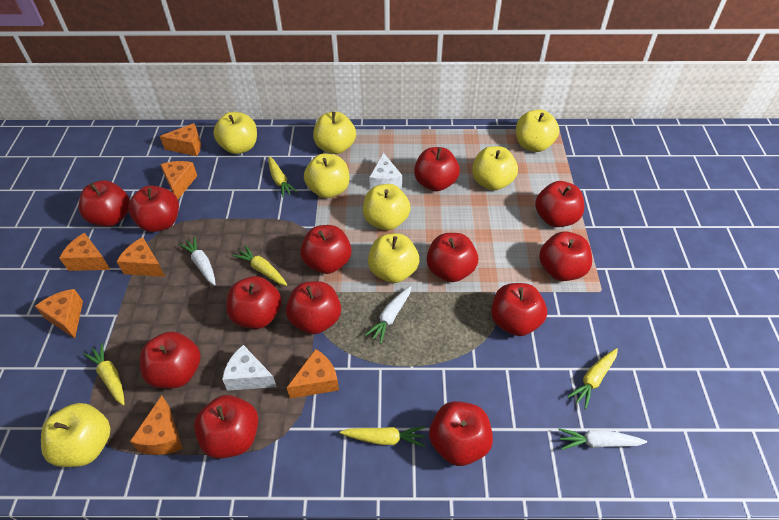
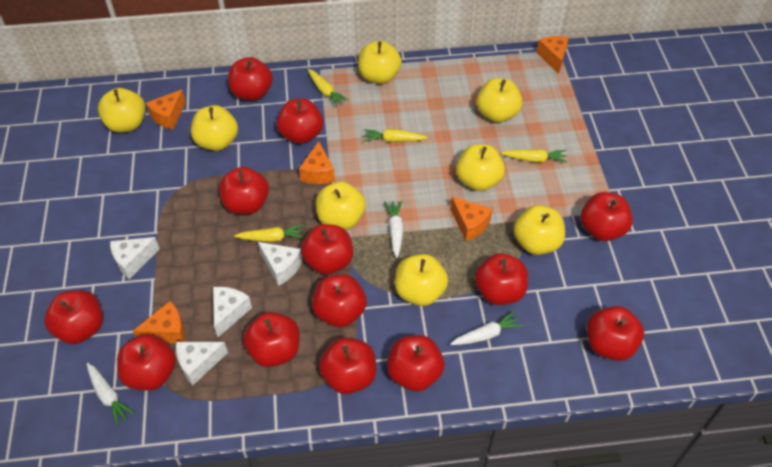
orange cheese: [35,289,83,339] [60,233,111,271] [116,237,165,277] [130,395,183,455] [160,123,201,156] [160,161,197,199] [287,349,339,398] = 7 -> [133,301,185,343] [146,90,186,129] [299,141,335,184] [451,197,492,241] [537,36,569,74] = 5
white cheese: [222,345,277,391] [369,152,402,189] = 2 -> [110,237,159,279] [176,342,228,386] [213,287,252,337] [258,242,302,286] = 4
yellow carrot: [83,343,125,405] [232,245,287,286] [268,157,297,198] [340,426,425,447] [567,348,618,409] = 5 -> [234,224,305,242] [308,69,349,107] [363,129,428,142] [501,149,567,163] = 4

